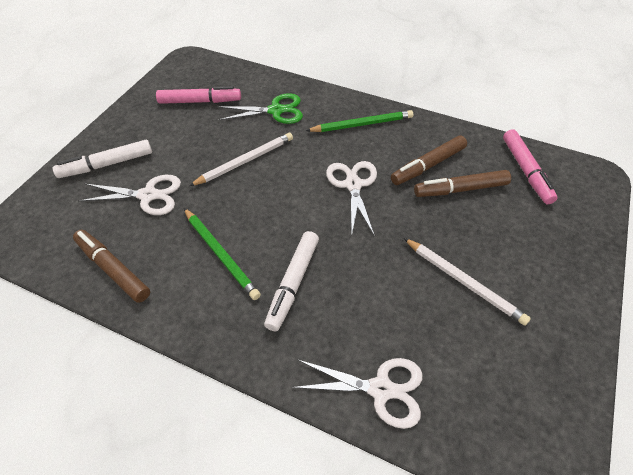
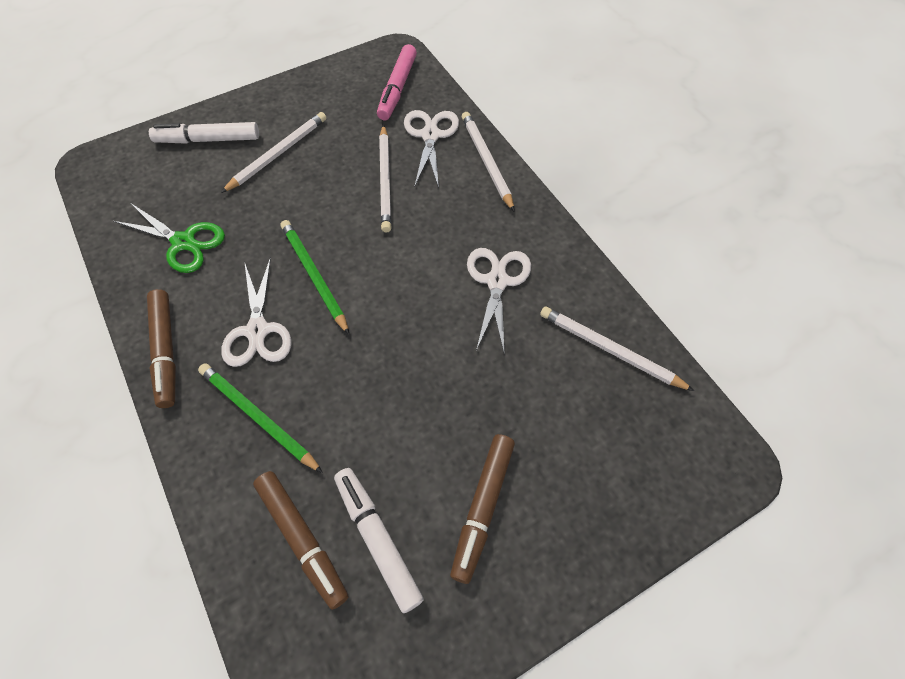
pink marker: [156,86,241,104] [503,129,558,204] = 2 -> [377,44,417,120] = 1
white pencil: [189,133,293,186] [404,238,531,326] = 2 -> [221,112,326,193] [379,124,392,233] [462,112,515,212] [540,306,694,391] = 4

